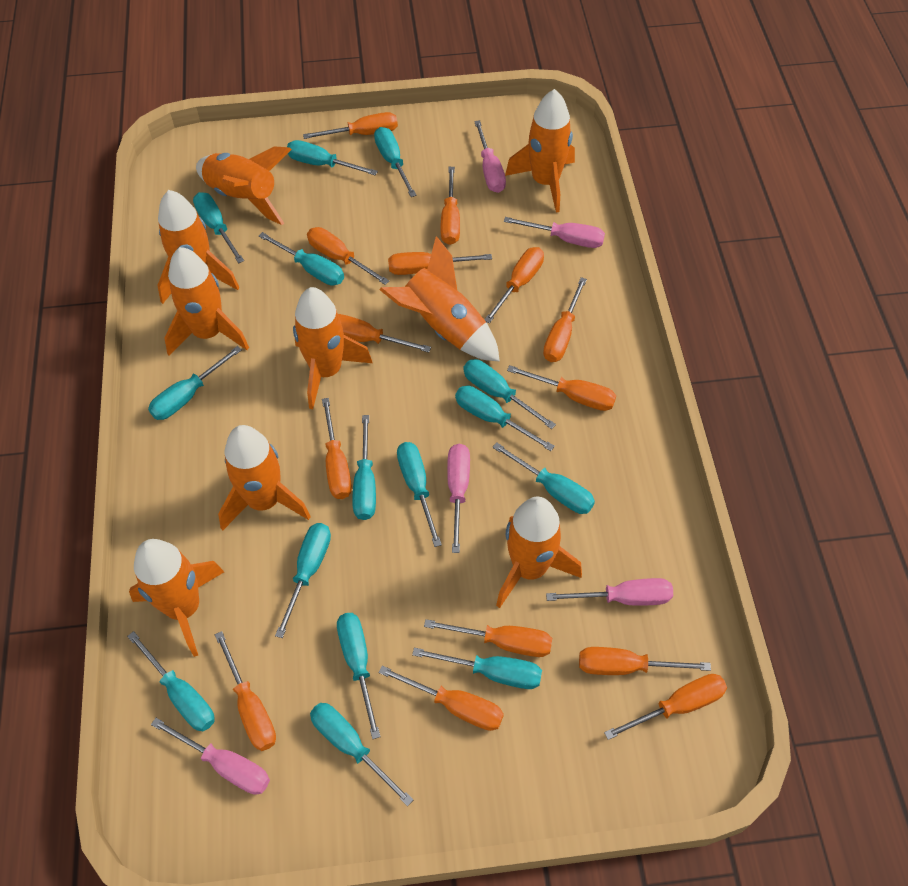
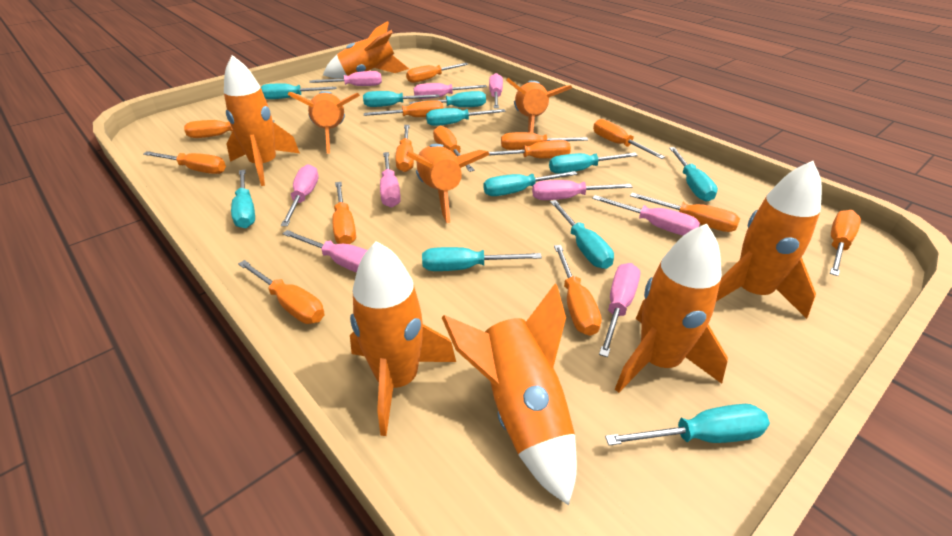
pink screwdriver: [151,718,270,795] [447,444,470,553] [474,120,506,193] [504,217,605,248] [546,578,673,606] = 5 -> [281,164,318,226] [282,230,367,273] [309,71,382,86] [380,152,401,208] [414,83,487,99] [489,73,503,108] [532,180,632,200] [592,195,700,236] [599,263,640,357] = 9
turquoise screwdriver: [127,631,215,731] [148,346,242,420] [193,192,244,263] [259,232,344,286] [275,523,331,638] [287,140,378,175] [310,703,413,806] [337,613,380,739] [352,415,376,520] [374,127,417,197] [397,442,442,547] [412,647,542,689] [455,386,555,451] [463,359,556,429] [492,442,595,514] = 15 -> [231,170,255,228] [261,83,337,99] [363,91,440,107] [409,91,486,107] [422,247,542,271] [426,108,506,126] [483,171,577,196] [549,153,638,174] [550,200,614,269] [605,404,770,446] [669,147,718,202] = 11

